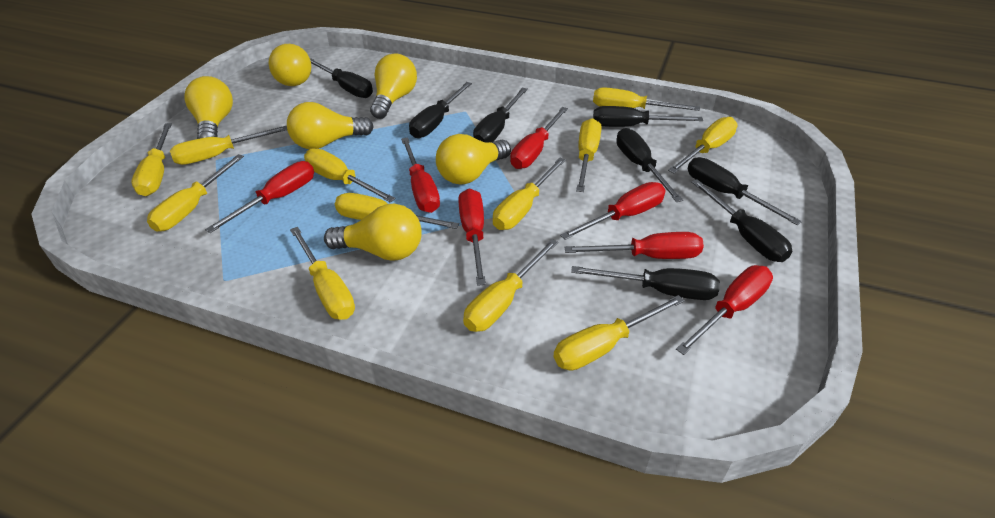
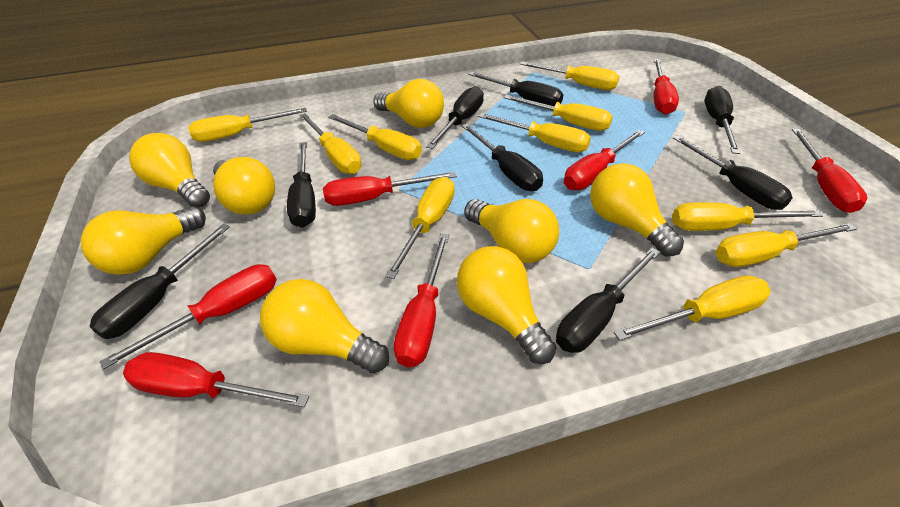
yellow light bulb: [184,76,233,139] [269,44,311,86] [287,102,374,149] [324,204,422,261] [370,53,417,119] [436,134,511,185] = 6 -> [81,206,206,275] [129,133,210,208] [213,157,275,215] [260,279,389,373] [373,79,444,128] [457,246,557,364] [464,199,559,263] [590,163,684,256] = 8
yellow screwdriver: [132,123,172,196] [147,154,244,232] [170,126,287,165] [290,227,355,320] [304,148,396,203] [335,193,459,229] [463,239,558,332] [493,158,566,230] [554,295,684,371] [576,118,601,192] [593,88,700,111] [668,117,738,173] = 12 -> [188,108,307,142] [300,113,361,174] [328,114,422,160] [385,177,455,279] [478,113,591,152] [504,95,613,131] [520,61,619,90] [614,275,771,341] [672,202,823,231] [715,223,857,267] = 10

